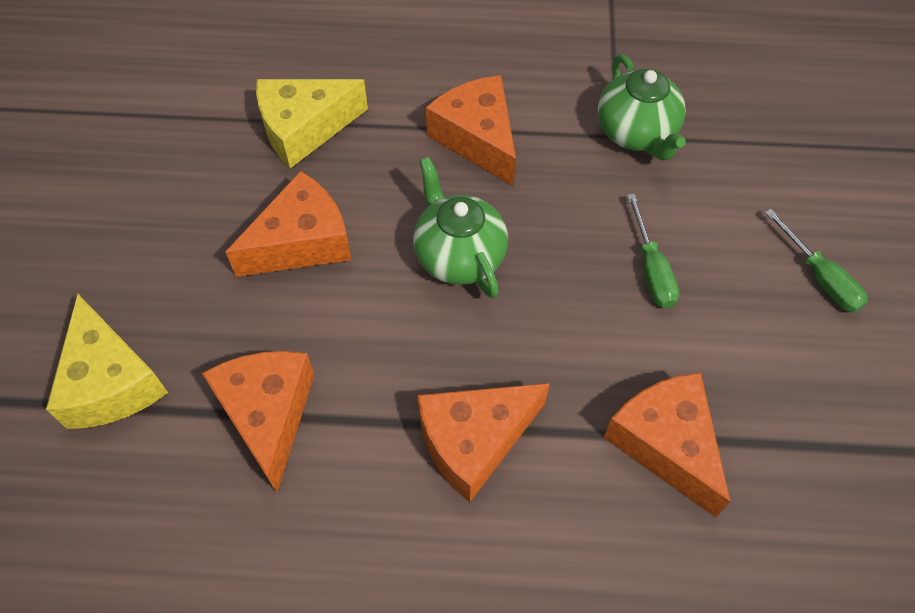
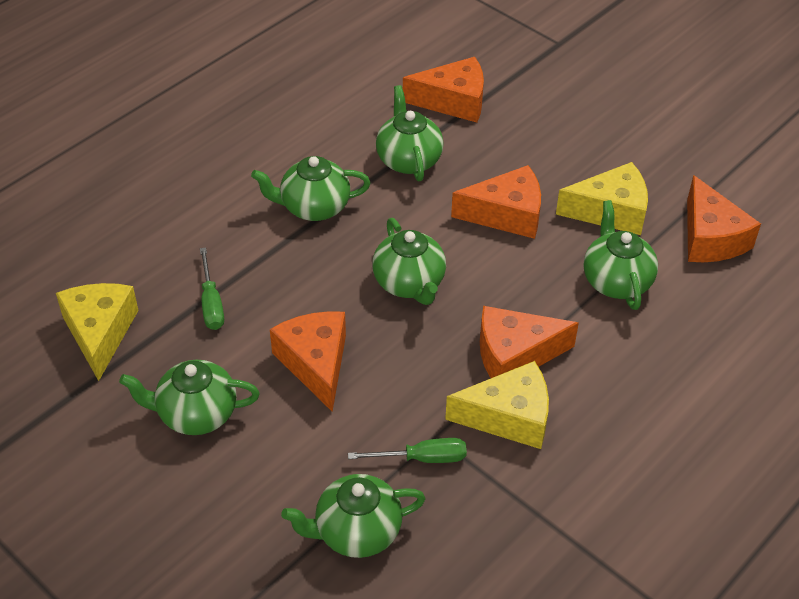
green teapot: [413,157,508,298] [598,54,686,161] = 2 -> [119,360,260,435] [251,156,370,221] [281,474,426,558] [372,218,446,305] [376,85,444,181] [584,200,658,310] = 6
yellow cheese: [46,294,168,429] [256,79,368,168] = 2 -> [56,283,139,381] [445,361,549,449] [556,162,648,235] = 3

